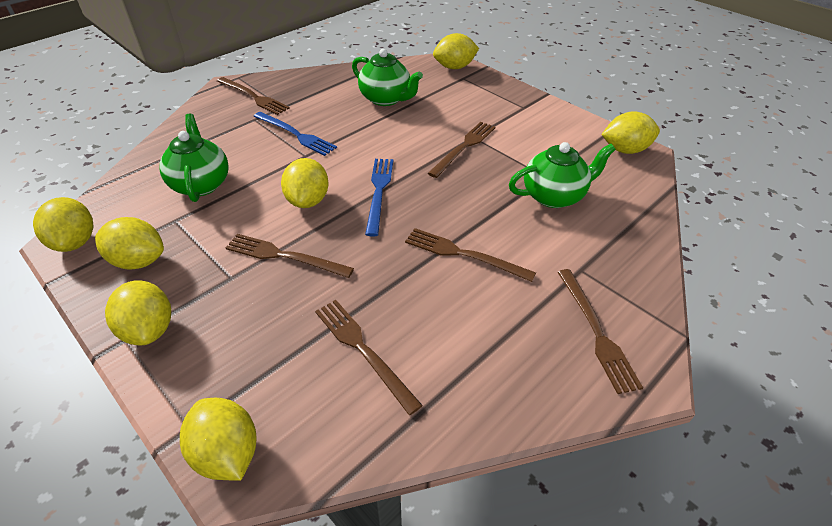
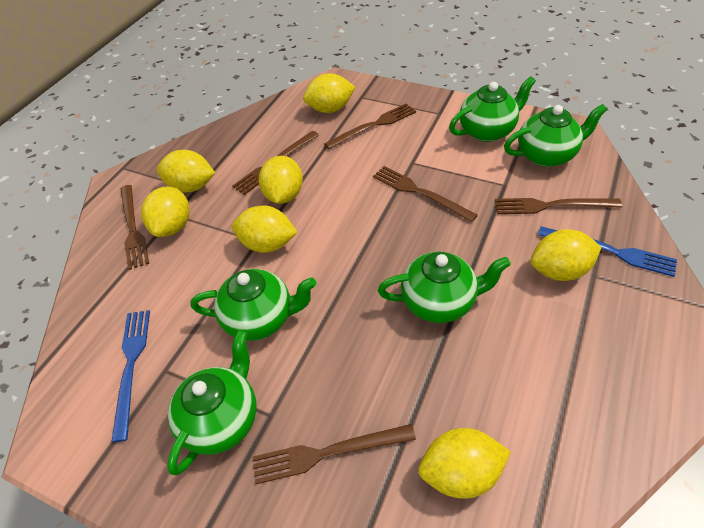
green teapot: [159,114,229,202] [352,49,423,106] [509,142,616,208] = 3 -> [167,331,257,475] [191,269,316,341] [378,252,511,323] [449,76,536,142] [504,104,607,167] = 5

